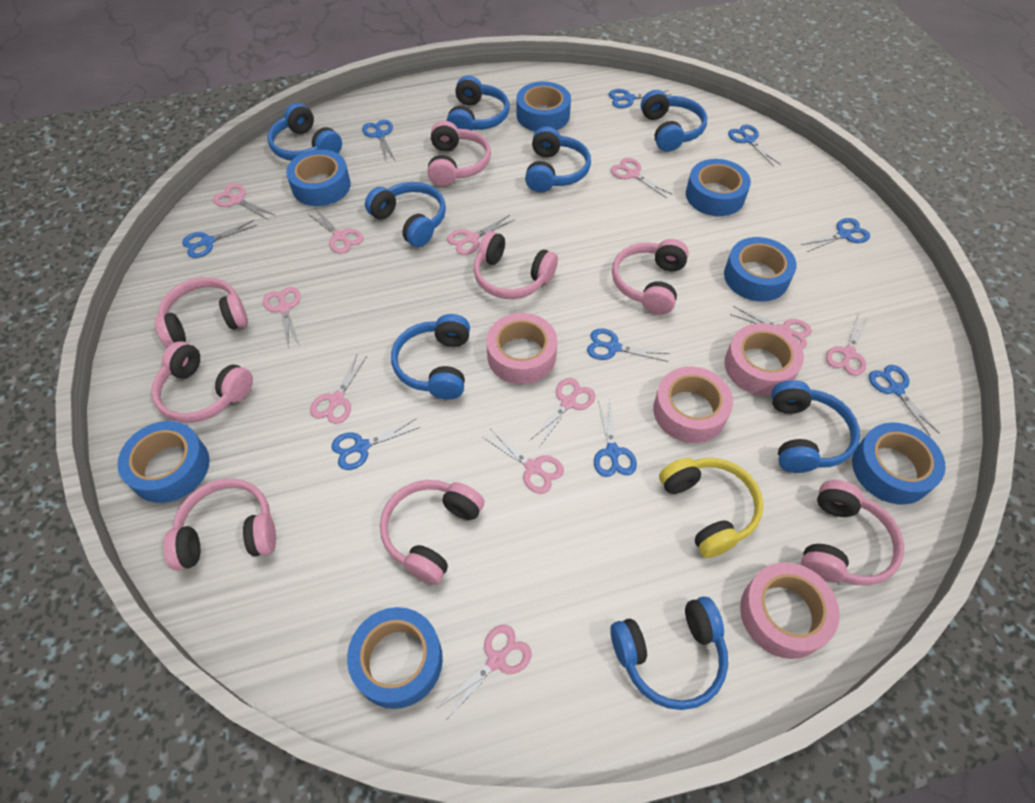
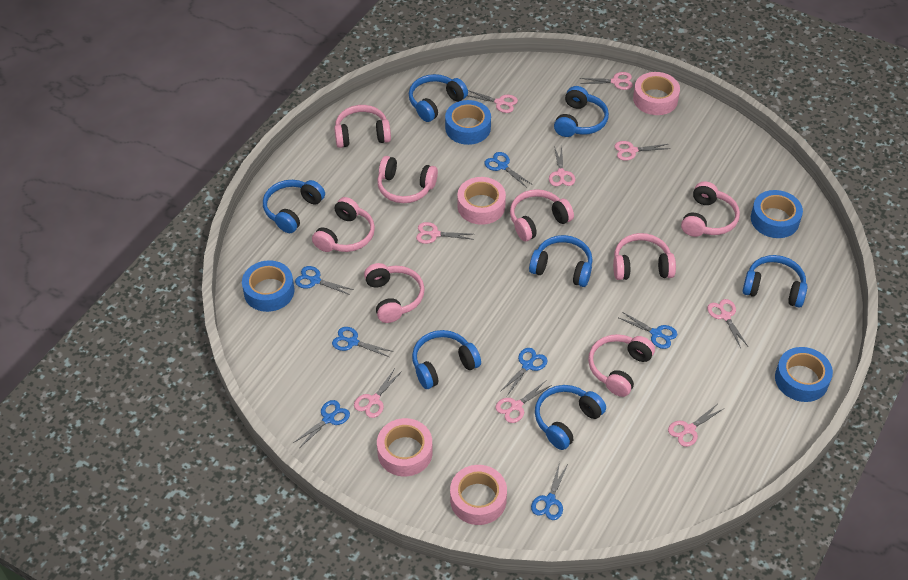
blue headphones: [267,103,342,161] [365,182,446,247] [391,314,470,400] [447,75,509,131] [525,127,591,192] [610,596,728,710] [641,90,707,152] [771,380,860,473] = 8 -> [263,180,325,233] [409,74,468,122] [412,330,481,389] [529,235,593,287] [535,385,606,450] [554,86,609,137] [742,255,807,307] = 7
blue scissors: [182,220,257,258] [331,419,420,470] [362,120,395,162] [587,328,670,362] [594,401,637,477] [609,89,671,108] [728,125,781,167] [801,218,870,252] [869,365,940,437] = 9 -> [293,400,350,447] [295,266,354,295] [332,327,393,357] [485,152,531,188] [501,348,547,396] [531,462,568,520] [619,312,677,349] = 7
blue tape: [117,421,210,503] [286,149,351,206] [347,607,443,709] [516,81,571,132] [686,159,751,216] [724,237,796,302] [852,422,946,505] = 7 -> [242,260,294,312] [445,100,491,145] [751,190,803,238] [775,347,833,402] = 4
pink scissors: [213,184,276,220] [263,287,300,348] [307,209,363,254] [310,355,367,424] [439,625,532,719] [447,215,514,255] [483,430,564,494] [530,378,595,446] [611,158,672,198] [730,306,812,349] [826,313,869,376] = 11 -> [354,369,402,418] [416,222,474,244] [467,90,518,113] [495,381,552,423] [549,146,575,186] [580,72,633,90] [614,141,670,161] [668,404,723,447] [707,299,748,348] = 9
yellow headphones: [659,458,763,558] = 1 -> none = 0

